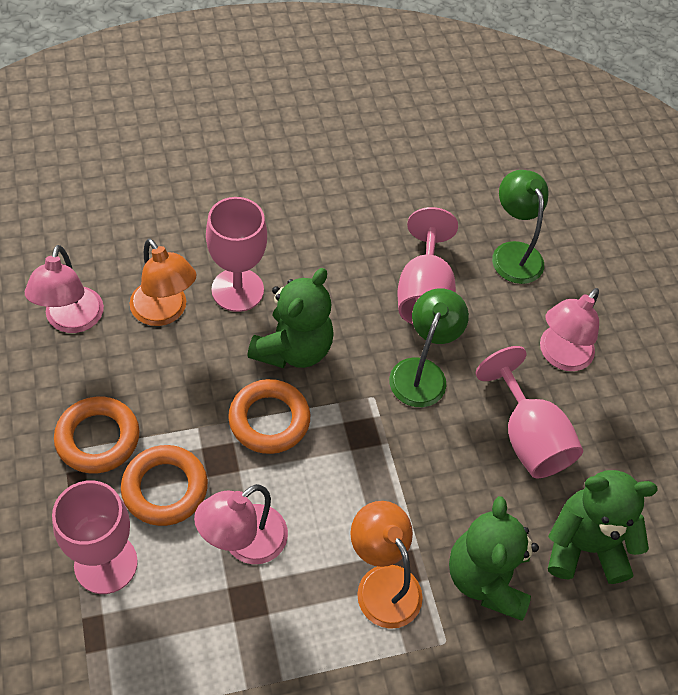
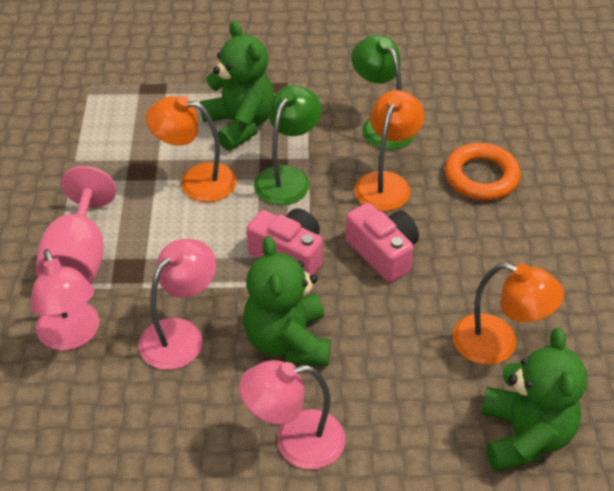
orange lamp: [130,238,197,326] [350,501,423,629] = 2 -> [146,96,237,202] [355,90,424,211] [453,263,564,365] = 3
orange ring: [54,397,140,474] [121,445,208,526] [228,379,310,454] = 3 -> [445,143,521,201] = 1
pink camera: none = 0 -> [247,208,323,275] [345,203,419,283] = 2
pink goblet: [52,480,138,594] [206,197,267,312] [397,207,458,325] [476,346,583,478] = 4 -> [36,166,116,285] = 1

